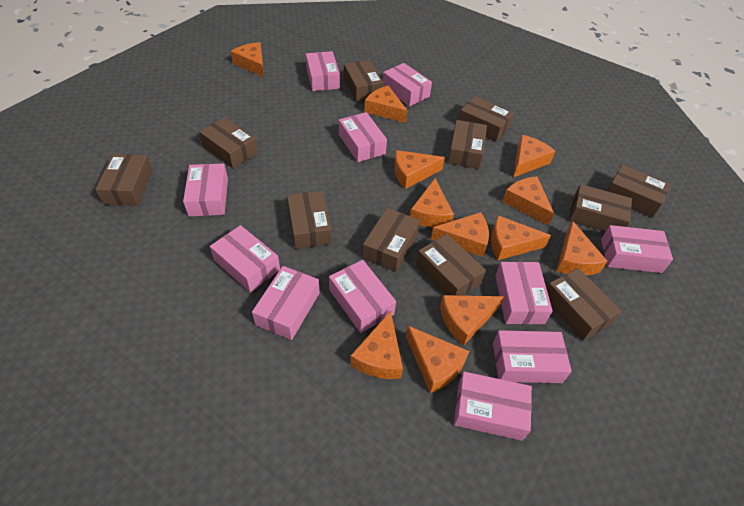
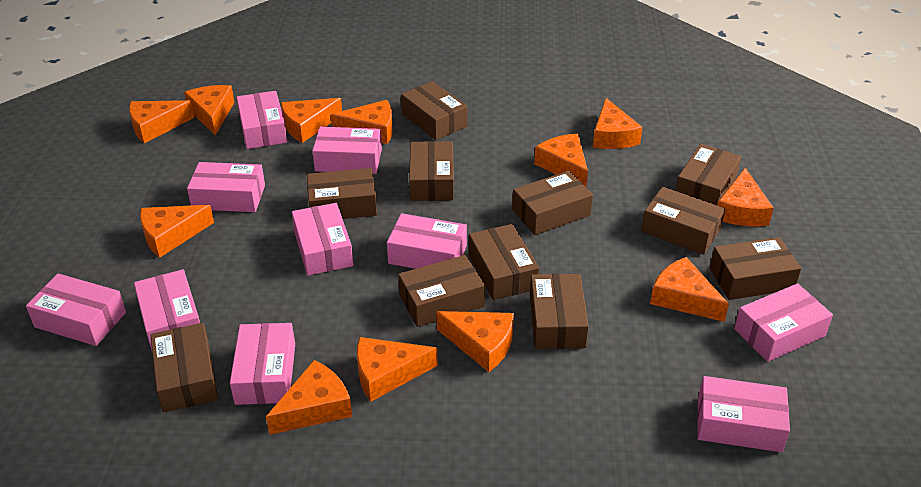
pink box: [183,163,228,217] [210,225,280,293] [252,266,320,340] [306,51,340,91] [329,260,396,333] [339,112,387,162] [383,63,432,106] [454,372,532,441] [493,330,572,383] [495,262,553,324] [601,225,673,273] = 11 -> [26,273,126,346] [134,269,200,350] [187,162,265,212] [230,323,295,405] [236,91,287,149] [292,203,353,276] [312,127,382,174] [387,213,467,269] [697,376,790,452] [734,283,833,362] = 10

